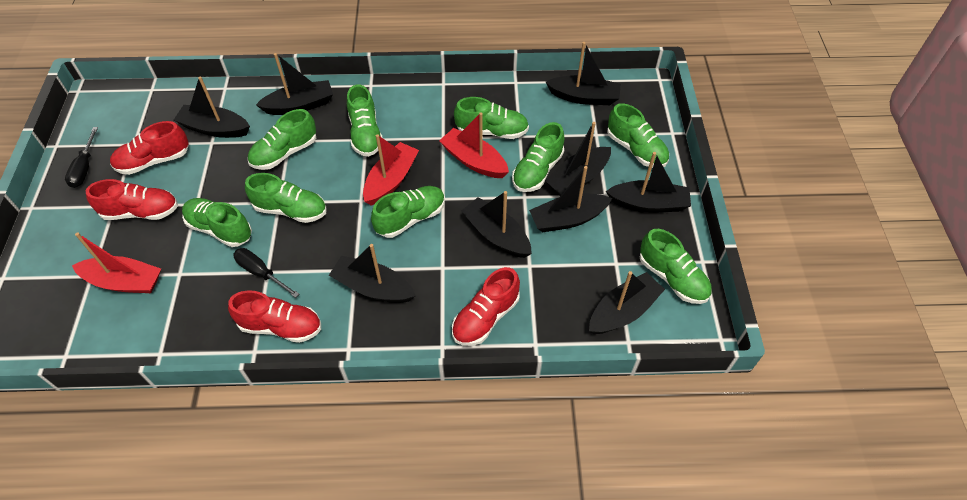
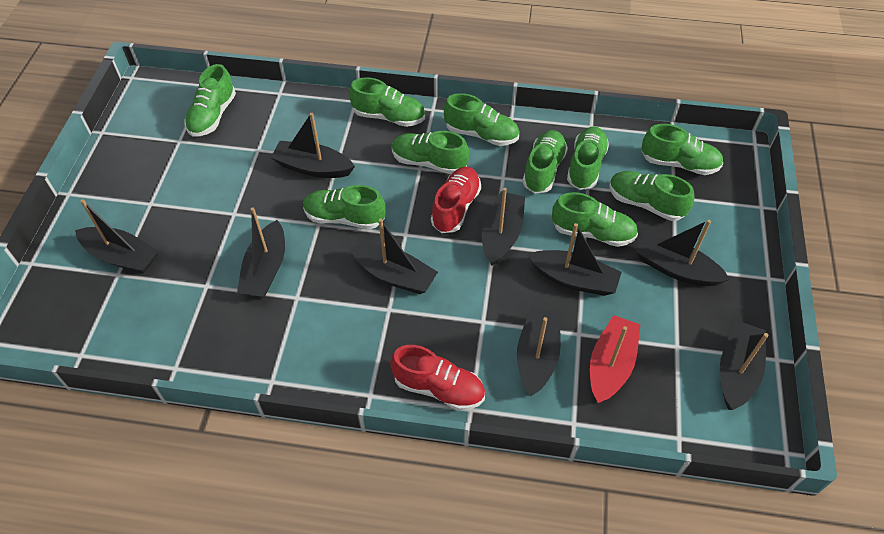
black screwdriver: [65,127,98,188] [233,248,299,298] = 2 -> none = 0
green shoe: [182,198,252,247] [245,173,327,223] [248,109,316,170] [347,84,383,157] [371,186,445,238] [454,97,529,139] [512,122,564,192] [607,103,669,168] [640,229,712,304] = 9 -> [185,64,236,137] [303,185,385,229] [349,77,425,127] [392,131,469,174] [444,93,519,146] [522,130,568,194] [552,192,638,247] [567,126,609,190] [609,171,694,221] [641,124,723,175] = 10
red boat: [72,232,161,293] [363,134,419,206] [439,112,509,178] = 3 -> [590,315,640,403] = 1
red shoe: [86,179,178,220] [110,121,189,175] [228,290,321,343] [452,267,520,346] = 4 -> [390,345,485,411] [431,167,481,233] = 2

